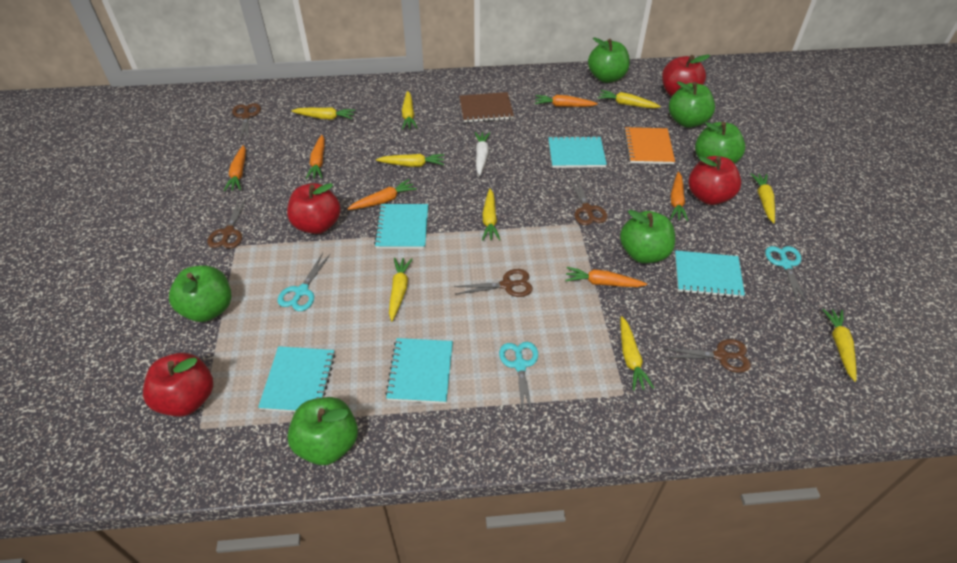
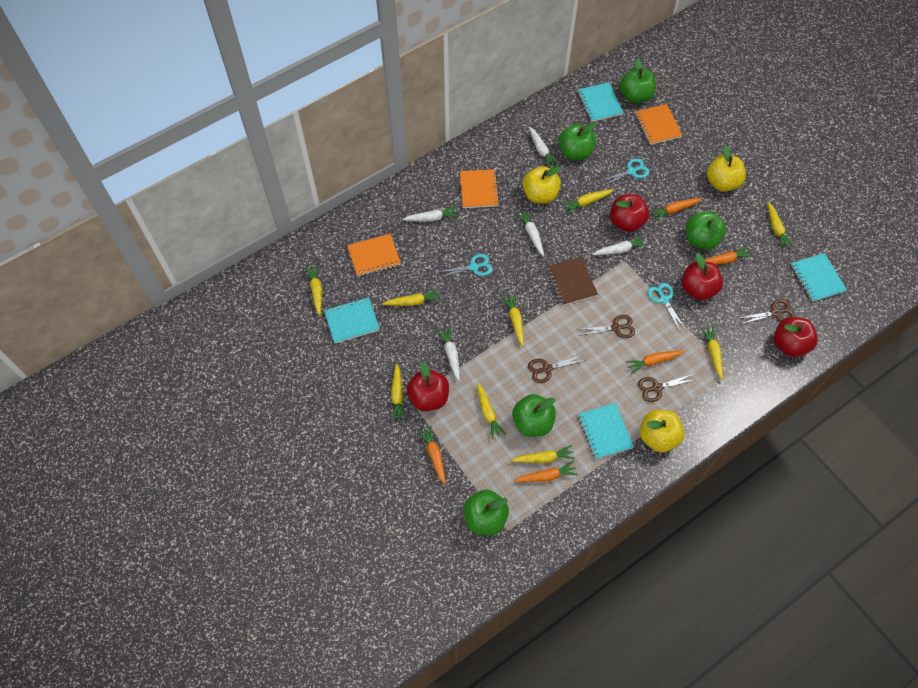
brown scissors: [207,198,247,249] [232,103,261,141] [454,269,533,297] [569,178,608,225] [663,339,751,373] = 5 -> [528,355,585,383] [577,315,635,338] [638,374,694,402] [741,299,795,324] = 4
green apple: [169,266,231,322] [287,397,358,465] [588,37,630,83] [620,210,675,263] [669,81,715,128] [695,122,745,164] = 6 -> [463,489,509,535] [512,394,556,437] [558,123,596,160] [620,58,656,103] [686,211,726,250] = 5
orange carrot: [224,145,246,191] [305,135,325,179] [347,179,417,210] [535,95,598,107] [565,267,647,287] [670,172,688,221] = 6 -> [417,425,446,485] [514,461,578,482] [626,350,684,374] [650,198,702,221] [705,246,753,265] = 5
orange notebook: [624,127,675,164] = 1 -> [347,234,401,277] [460,169,500,208] [635,104,683,145] = 3
turquoise notebook: [258,346,335,412] [374,204,428,249] [385,338,453,404] [548,136,607,168] [675,250,745,298] = 5 -> [324,297,380,343] [578,82,624,122] [578,403,634,459] [791,253,847,302] = 4
white carrot: [475,132,490,176] = 1 -> [402,206,458,221] [437,327,460,381] [516,209,544,256] [529,127,559,168] [592,235,648,255] = 5
yellow apple: none = 0 -> [523,166,561,203] [640,410,685,453] [707,145,746,192] = 3

